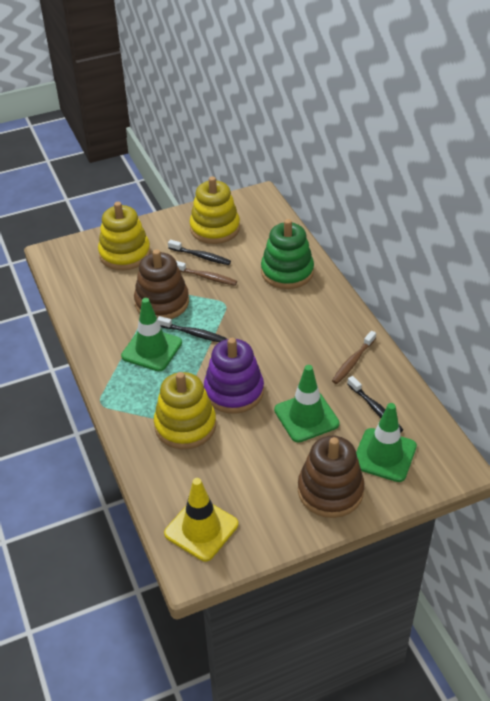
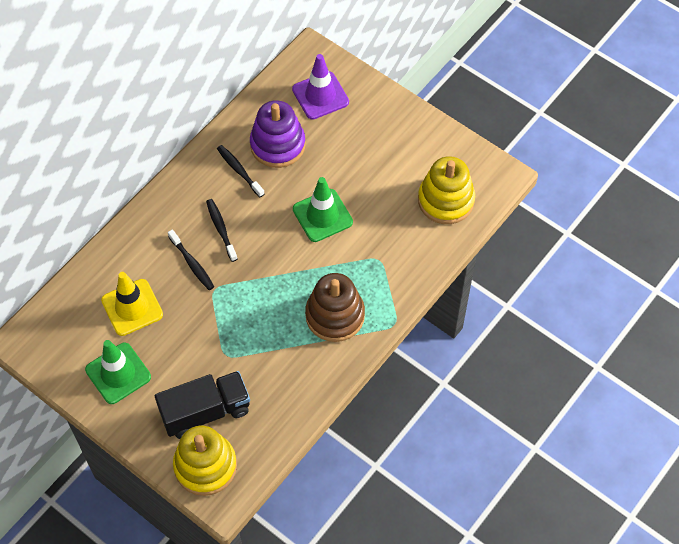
black truck: none = 0 -> [155,371,250,439] = 1
brown stacking toy: [134,249,189,319] [298,436,365,518] = 2 -> [305,273,365,342] = 1
brown toothbrush: [176,261,237,286] [332,331,376,384] = 2 -> none = 0
green stacking toy: [261,219,314,289] = 1 -> none = 0
green traffic cone: [121,298,182,371] [274,365,340,443] [356,403,417,482] = 3 -> [85,340,151,404] [293,177,353,242] = 2
purple traffic cone: none = 0 -> [292,54,349,119] = 1
yellow stacking toy: [98,202,151,270] [154,372,216,449] [190,176,240,244] = 3 -> [173,426,237,496] [418,156,475,224] = 2

